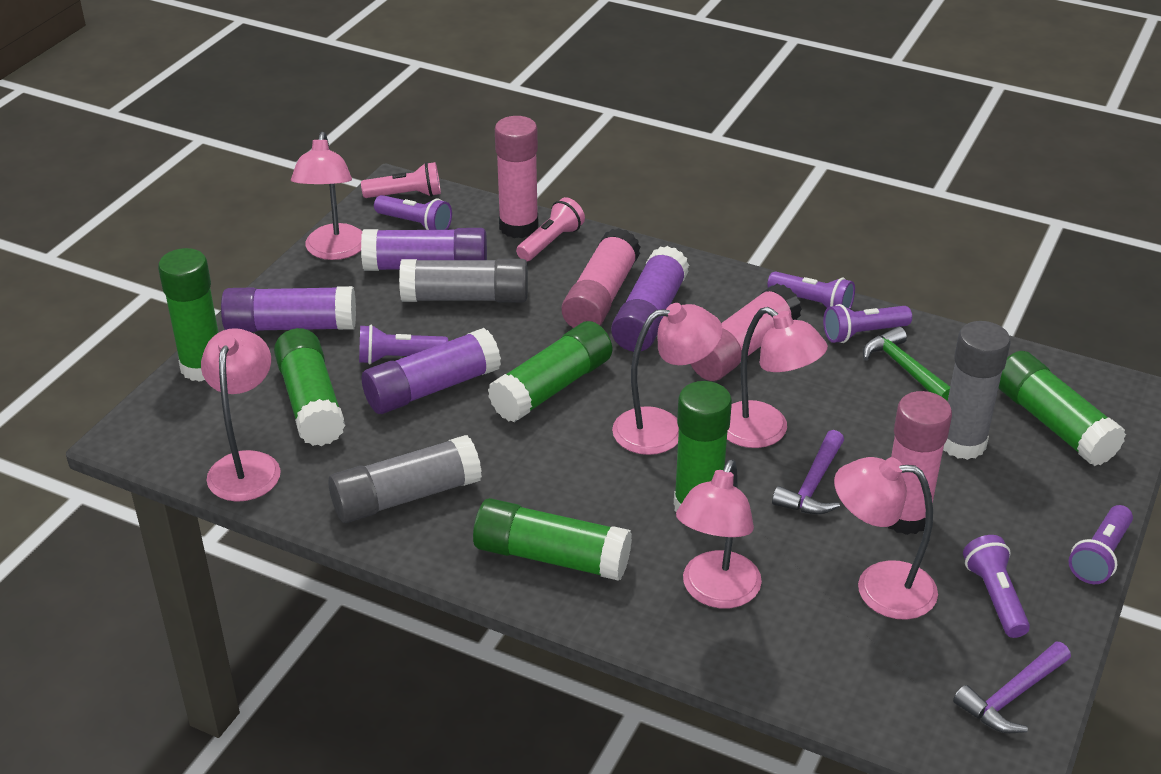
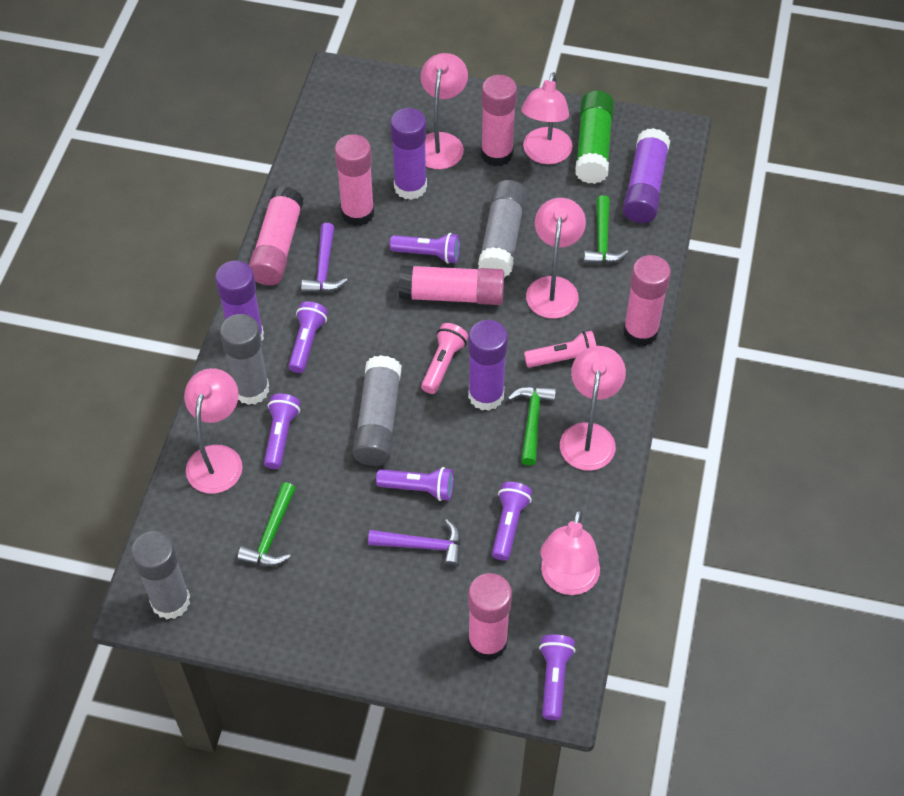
green glue stick: [158,248,219,382] [274,328,346,446] [473,498,632,581] [488,321,612,422] [674,381,732,512] [998,351,1126,466] = 6 -> [575,90,614,184] = 1
green hammer: [863,327,950,401] = 1 -> [237,482,296,566] [508,387,556,466] [584,195,629,264] = 3
grey glue stick: [328,435,482,523] [399,259,528,302] [943,321,1011,460] = 3 -> [131,531,190,619] [220,314,269,405] [353,355,402,466] [478,180,527,278] = 4
pink glue stick: [495,116,538,238] [562,228,641,328] [691,284,802,381] [888,391,952,535] = 4 -> [249,186,304,285] [335,134,374,226] [399,265,504,305] [468,573,512,661] [481,75,517,166] [623,255,671,346] = 6

